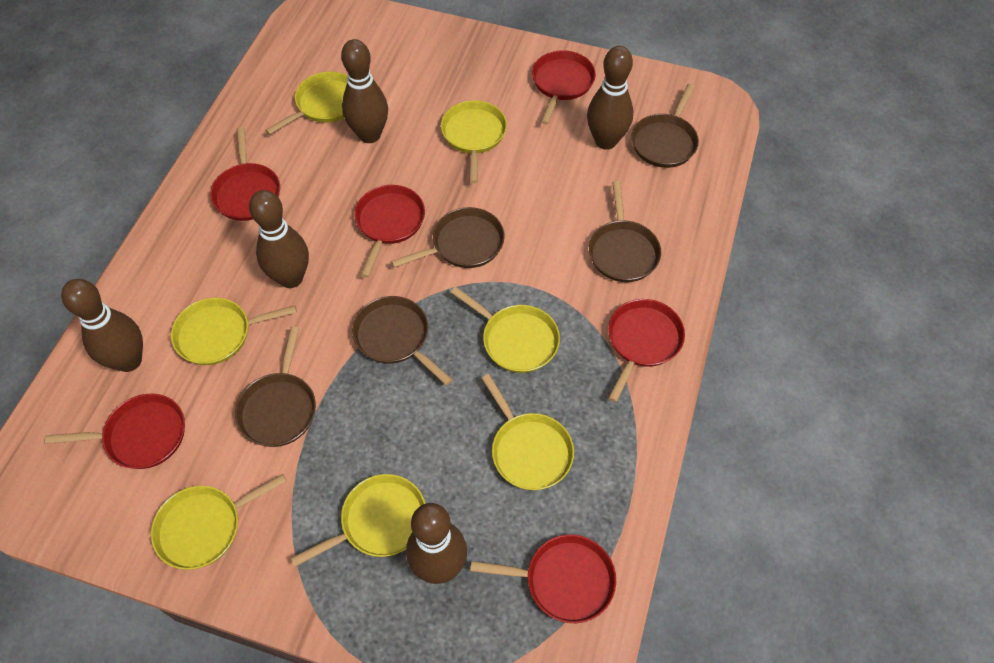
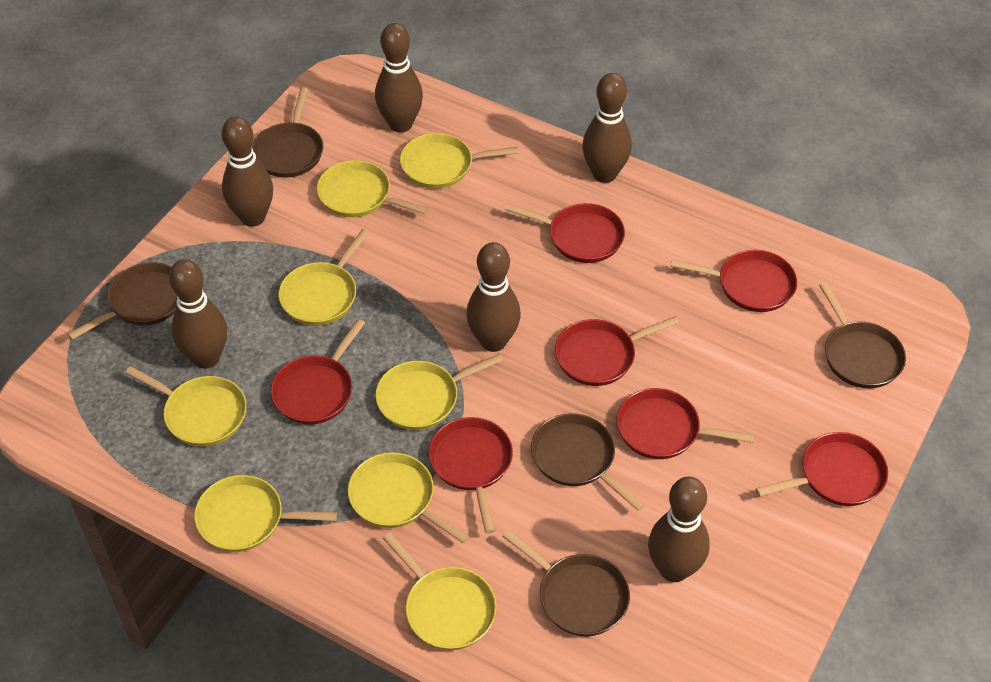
brown bowling pin: [61,279,143,372] [249,190,309,288] [341,39,388,143] [406,503,467,584] [587,46,633,150] = 5 -> [169,259,227,369] [222,117,273,227] [375,23,423,133] [466,242,521,352] [582,73,632,183] [648,477,710,582] = 6
red pan: [45,394,185,469] [210,127,280,221] [354,185,425,278] [470,534,616,623] [532,50,596,125] [608,299,685,402] = 6 -> [271,319,365,425] [429,417,513,534] [505,203,625,263] [555,316,679,386] [616,388,754,459] [670,250,797,312] [756,432,888,506] = 7
yellow pan: [151,474,287,570] [171,298,297,365] [265,71,348,135] [291,474,425,567] [441,100,507,183] [450,287,560,373] [481,374,574,490] = 7 -> [125,366,247,446] [194,475,337,552] [279,229,369,326] [317,160,429,217] [348,452,470,544] [375,354,502,430] [383,532,497,650] [400,133,519,189] = 8

